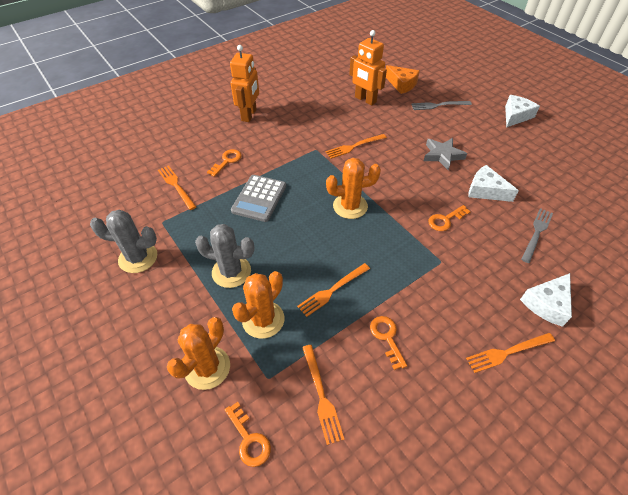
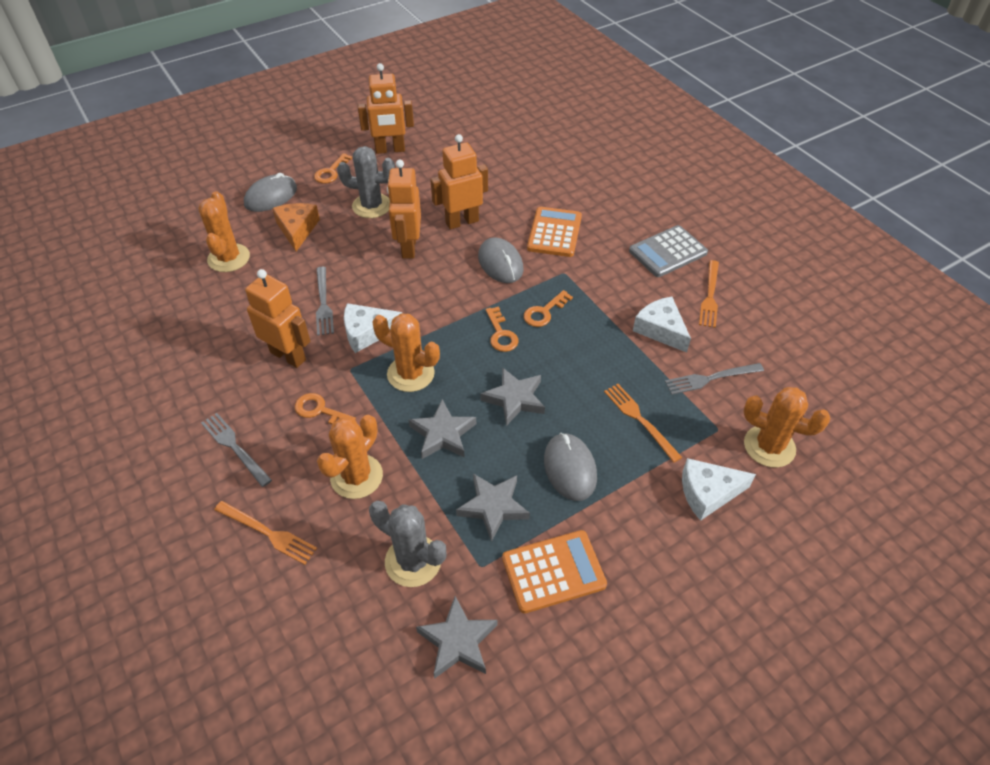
grey fork: [411,101,472,110] [521,208,553,263] = 2 -> [201,413,272,487] [316,267,334,336] [665,363,764,395] = 3
grey mouse: none = 0 -> [244,173,297,212] [478,237,523,283] [544,433,597,501] = 3
grey star: [424,138,467,170] = 1 -> [409,399,476,459] [416,596,497,679] [456,473,530,542] [480,367,545,426] = 4
orange cactus: [167,317,230,390] [232,271,284,339] [326,158,381,219] = 3 -> [198,191,250,272] [317,415,383,499] [372,313,440,392] [743,387,830,468] = 4
orange calculator: none = 0 -> [502,530,607,613] [527,207,582,257] = 2
orange fork: [158,165,196,210] [297,263,370,317] [302,345,345,445] [326,134,387,159] [466,333,555,373] = 5 -> [214,501,317,565] [604,384,682,463] [699,260,719,328] = 3
orange robot: [230,45,259,122] [349,30,387,105] = 2 -> [245,269,310,368] [358,63,414,154] [387,160,421,259] [430,134,488,229] = 4

